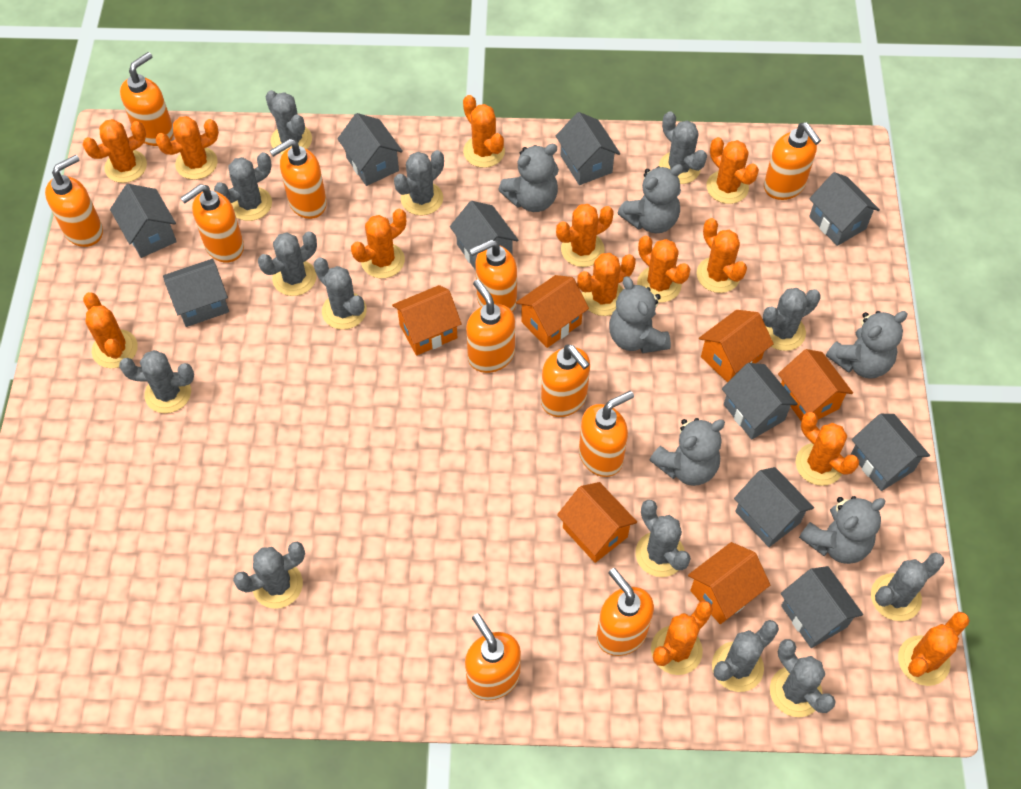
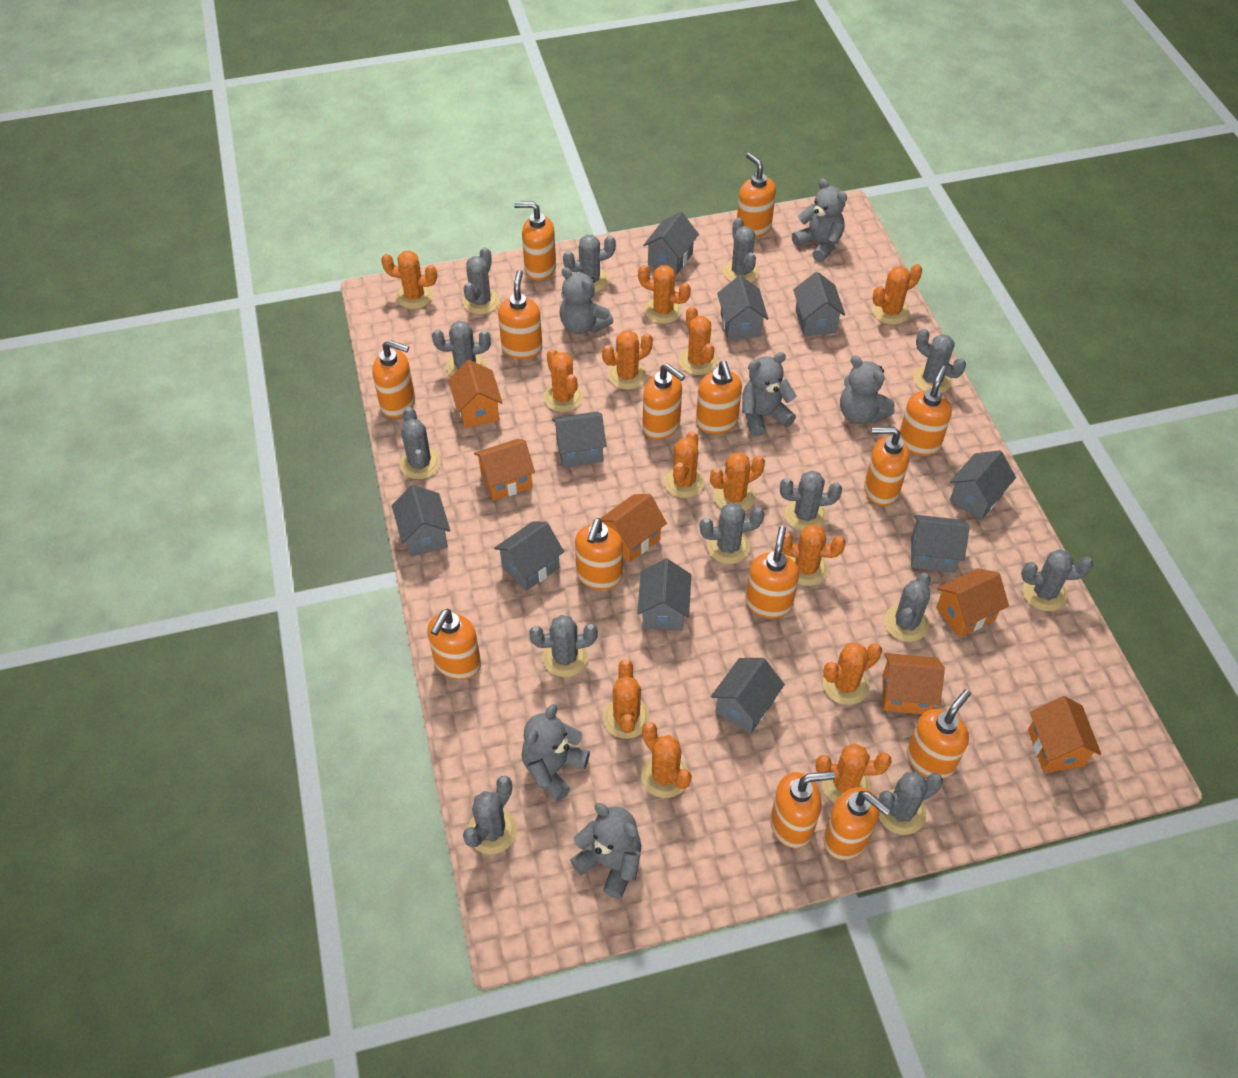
orange soap dispenser: [45,155,103,247] [120,52,174,146] [181,184,244,263] [270,139,327,219] [465,613,521,701] [466,279,515,373] [469,239,517,312] [541,344,590,417] [579,391,634,477] [596,568,654,656] [764,122,821,200] = 11 -> [372,340,415,418] [427,609,481,680] [498,270,542,359] [514,201,556,281] [575,518,623,590] [643,363,685,440] [696,361,742,434] [737,153,776,238] [746,526,799,619] [770,771,835,849] [823,787,891,861] [864,427,910,506] [900,366,952,456] [907,689,971,779] = 14

